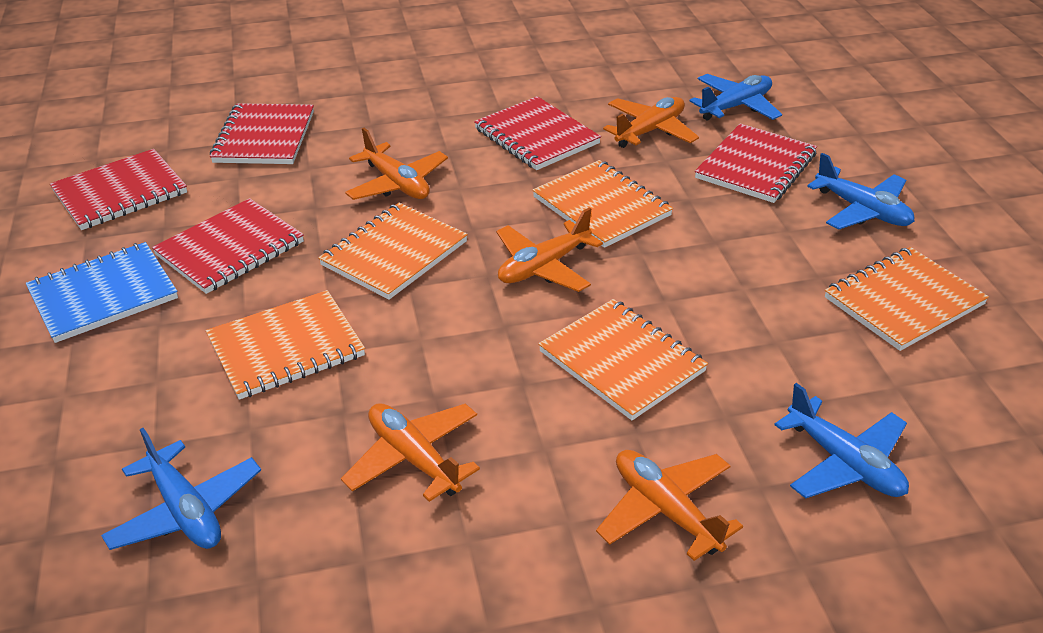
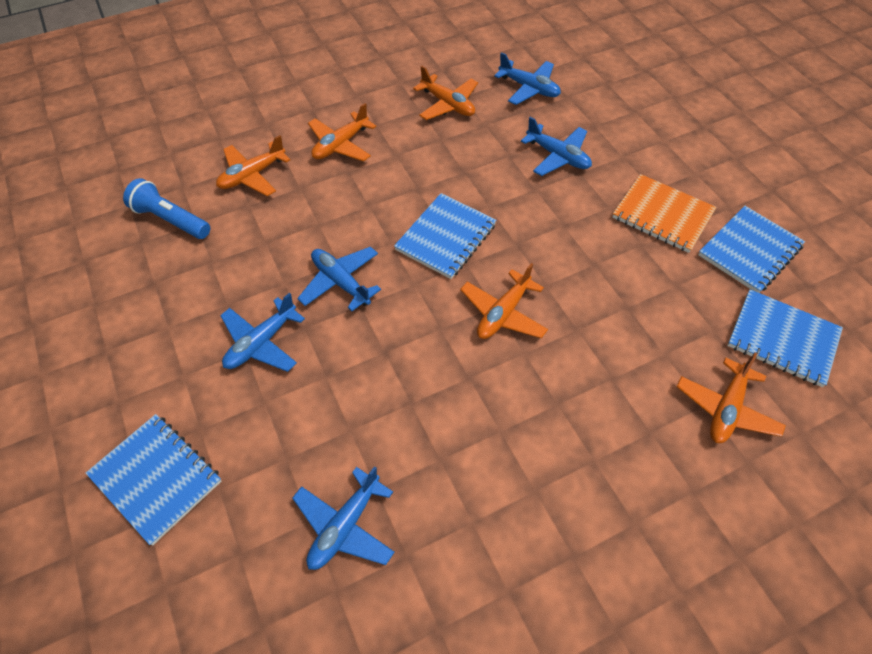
blue flashlight: none = 0 -> [123,178,210,239] = 1
blue notebook: [26,242,178,343] = 1 -> [86,414,221,546] [394,193,496,279] [698,206,805,293] [727,289,843,387] = 4
blue plane: [101,428,261,550] [689,74,782,121] [774,383,909,498] [807,153,914,230] = 4 -> [220,293,305,372] [292,466,395,570] [297,247,381,311] [494,52,561,105] [521,117,592,176] = 5
orange notebook: [206,290,365,400] [318,203,468,300] [532,160,673,248] [538,299,708,420] [825,247,989,351] = 5 -> [613,174,716,253] = 1
red notebook: [50,149,187,230] [152,198,304,294] [210,103,314,164] [474,96,601,170] [695,123,817,203] = 5 -> none = 0

